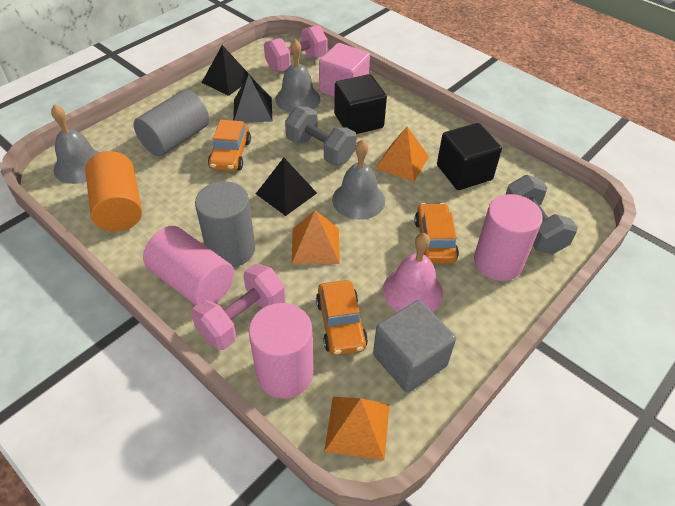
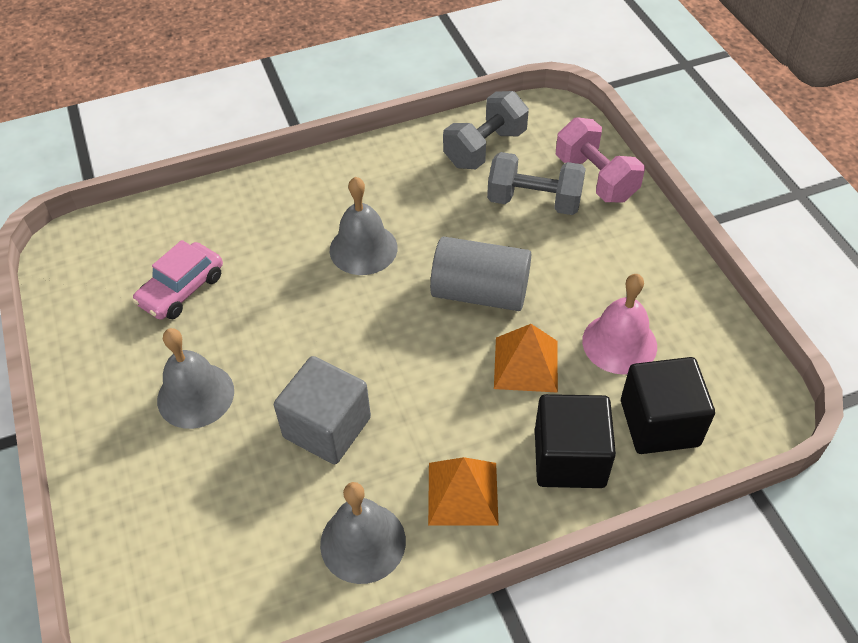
black pyramid: [202,45,251,96] [233,74,272,123] [256,158,317,216] = 3 -> none = 0
grey cylinder: [133,90,209,157] [195,181,255,267] = 2 -> [430,236,531,311] = 1
orange car: [208,120,251,172] [316,280,368,355] [414,203,459,264] = 3 -> none = 0
orange cylinder: [85,151,142,232] = 1 -> none = 0
orange pyramid: [292,210,340,264] [324,397,390,461] [375,127,429,182] = 3 -> [428,457,499,526] [494,324,558,393] = 2
pink car: none = 0 -> [132,240,223,320] = 1
pink cube: [319,43,370,97] = 1 -> none = 0
pink cylinder: [143,226,234,306] [249,303,314,399] [474,194,543,281] = 3 -> none = 0
pink dumbbell: [191,264,286,350] [264,25,327,72] = 2 -> [556,117,645,202] = 1

